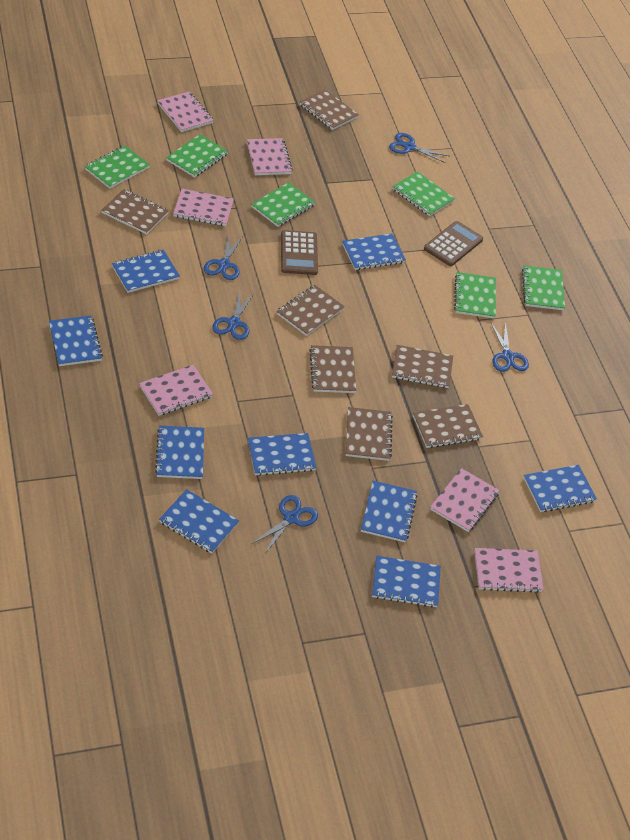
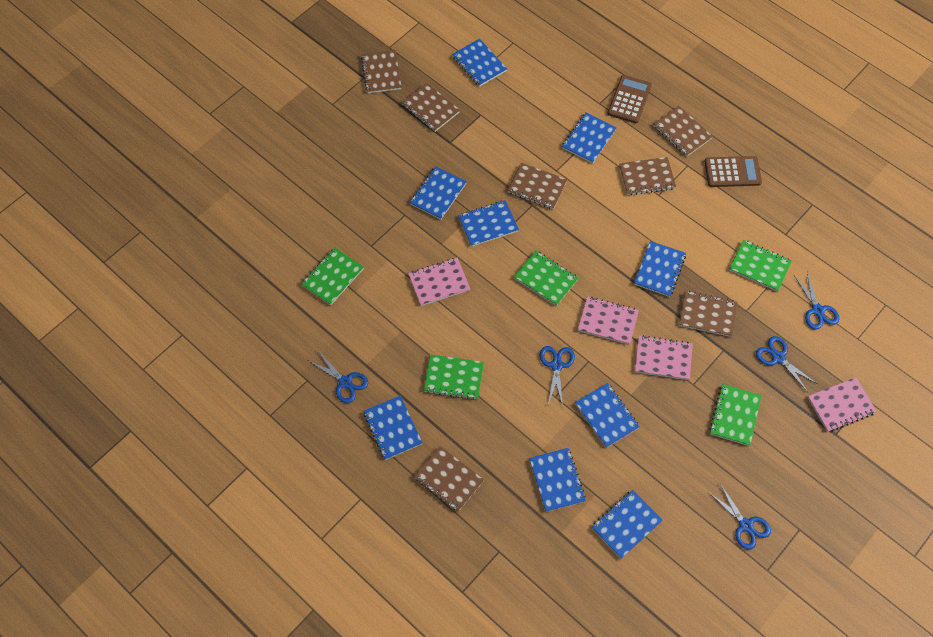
green notebook: [85,145,150,189] [166,134,228,178] [251,182,316,227] [392,171,455,216] [454,272,496,318] [522,265,565,310] = 6 -> [301,248,364,305] [424,355,484,400] [514,251,578,306] [710,384,762,446] [729,240,792,291] = 5
pink notebook: [139,365,213,416] [157,92,214,132] [173,189,234,226] [247,138,293,175] [430,468,500,532] [474,548,544,593] = 6 -> [408,258,470,306] [578,296,639,345] [635,335,693,380] [808,377,877,432] = 4

